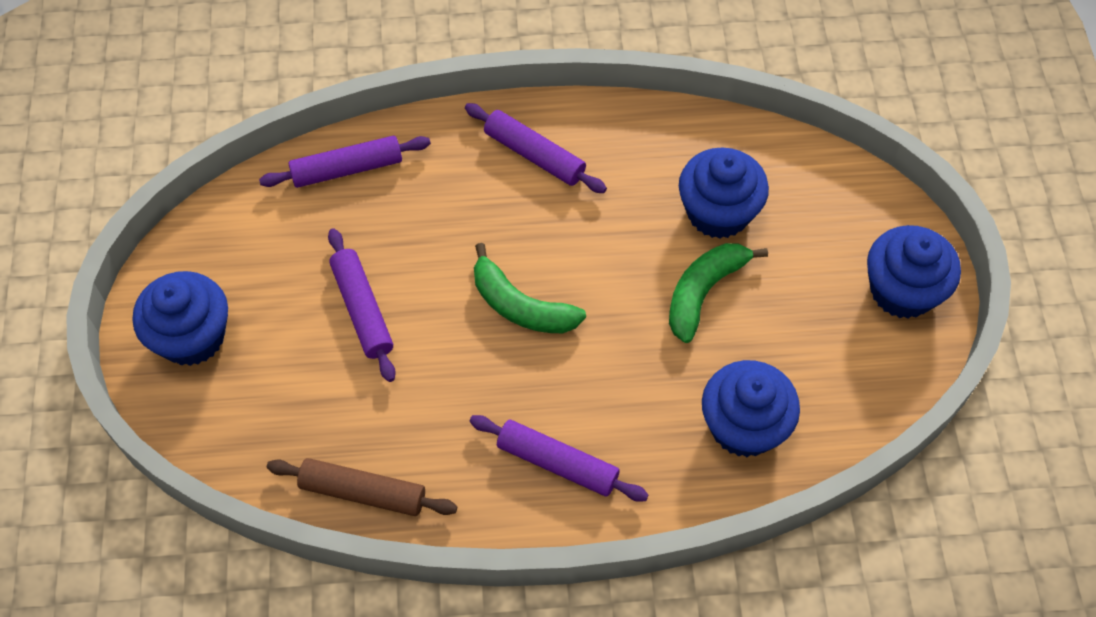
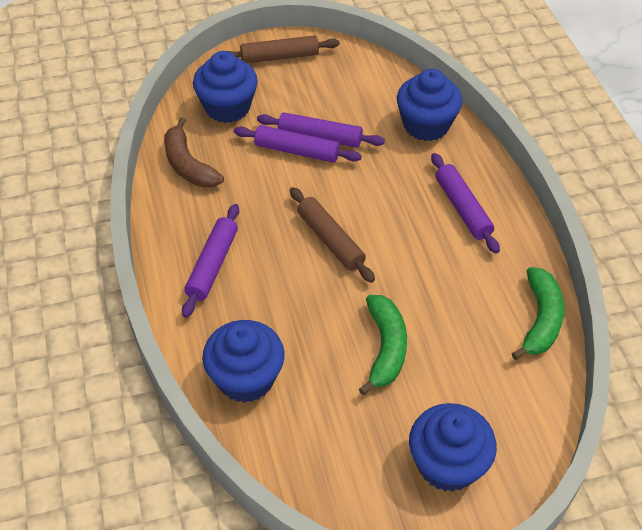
brown banana: none = 0 -> [164,117,224,188] = 1
brown rolling pin: [267,458,457,516] = 1 -> [228,35,340,63] [290,187,375,283] = 2

